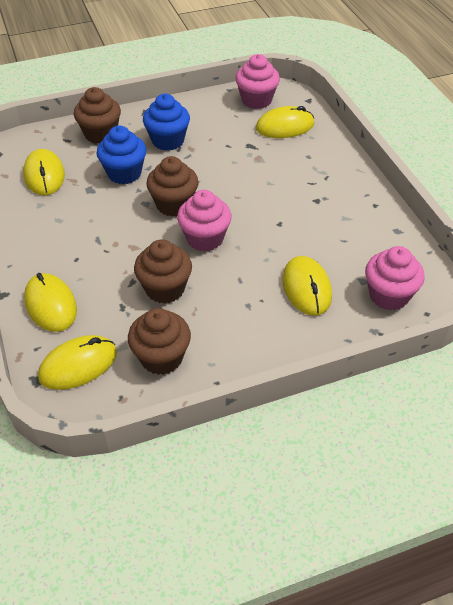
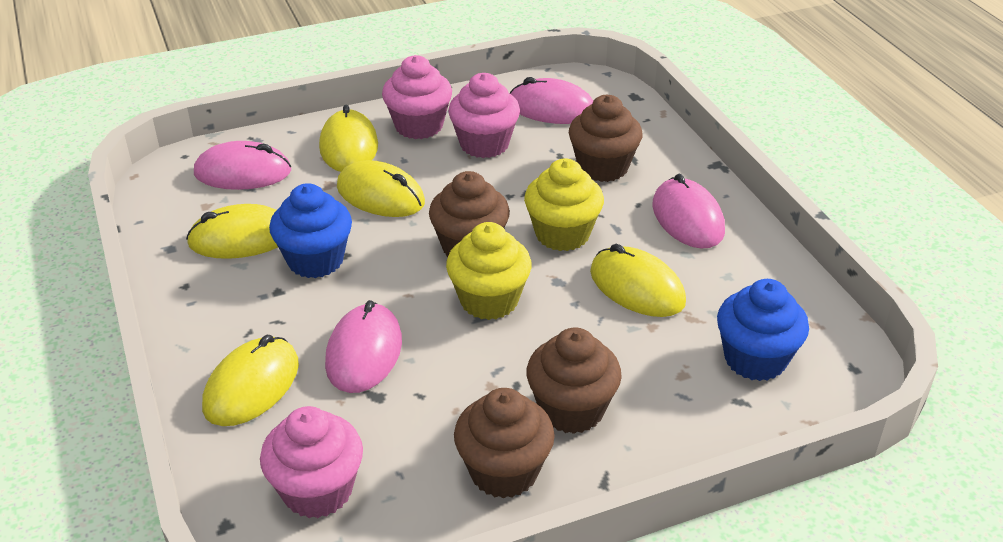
pink mouse: none = 0 -> [194,141,291,190] [325,300,402,393] [510,77,593,124] [652,174,725,249] = 4
yellow cupcake: none = 0 -> [446,222,532,320] [524,158,604,251] = 2

